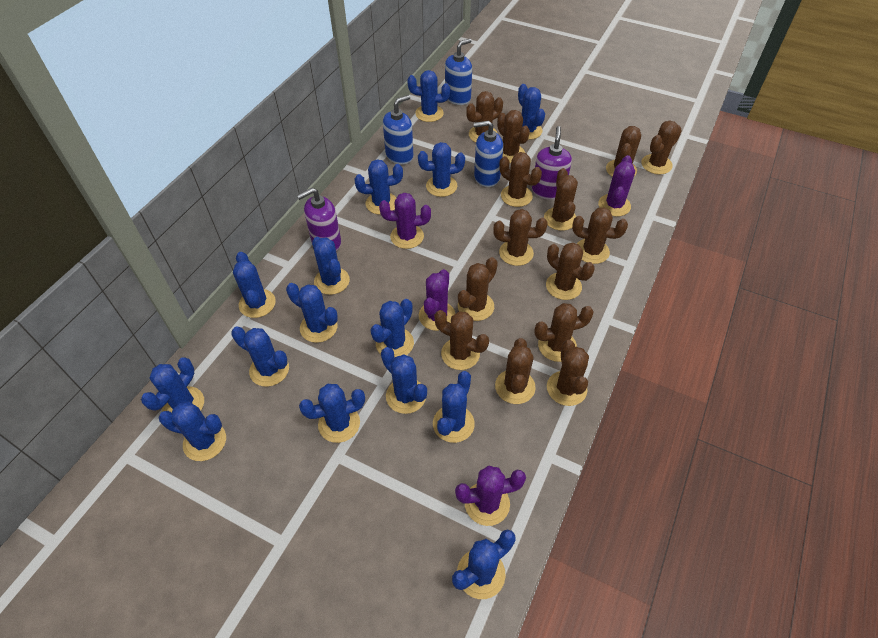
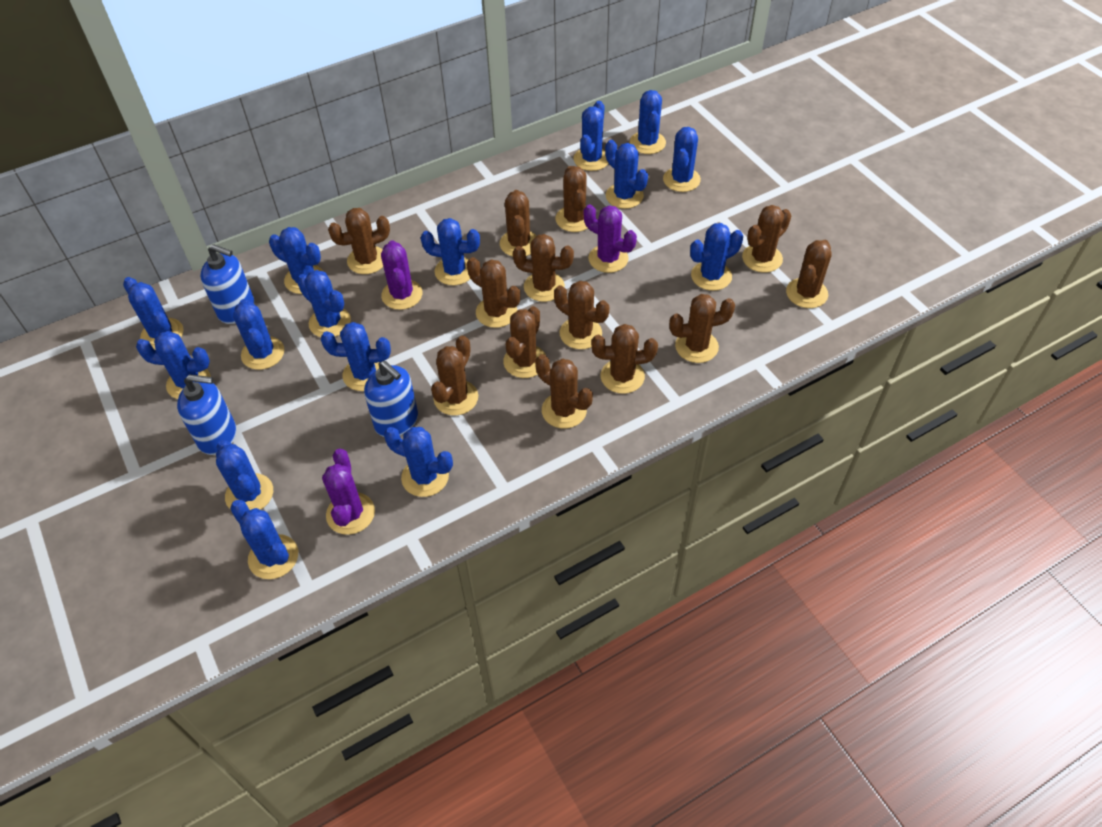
brown cactus: [434,310,489,370] [458,257,498,321] [466,91,503,142] [493,209,547,266] [495,338,536,404] [497,110,530,163] [499,152,542,207] [534,303,594,362] [544,168,578,231] [546,242,595,300] [547,340,589,406] [572,207,628,264] [606,126,641,177] [641,120,682,175] = 14 -> [328,208,390,274] [431,336,478,415] [467,257,520,328] [500,190,536,257] [503,306,546,378] [513,234,574,302] [535,354,593,428] [554,281,609,349] [555,166,588,232] [591,324,658,394] [669,294,735,363] [742,205,791,273] [786,240,832,308] = 13
purple cactus: [379,193,431,249] [419,269,456,331] [455,465,526,526] [598,155,635,217] = 4 -> [322,449,375,535] [381,240,422,310] [584,204,637,273] = 3
purple soap dispenser: [297,188,341,251] [532,126,572,200] = 2 -> none = 0

